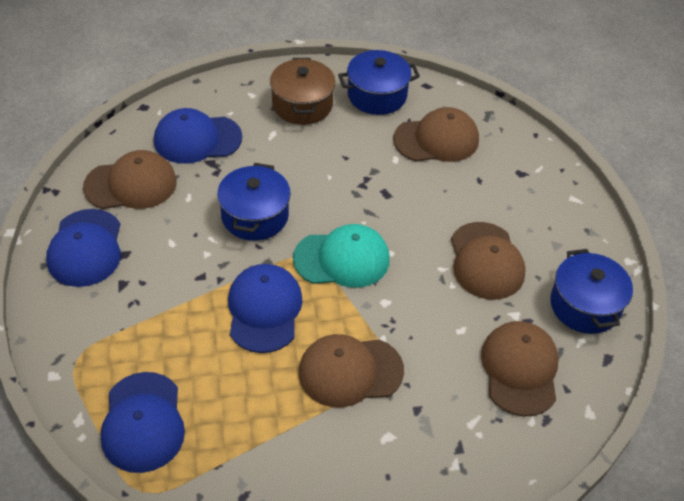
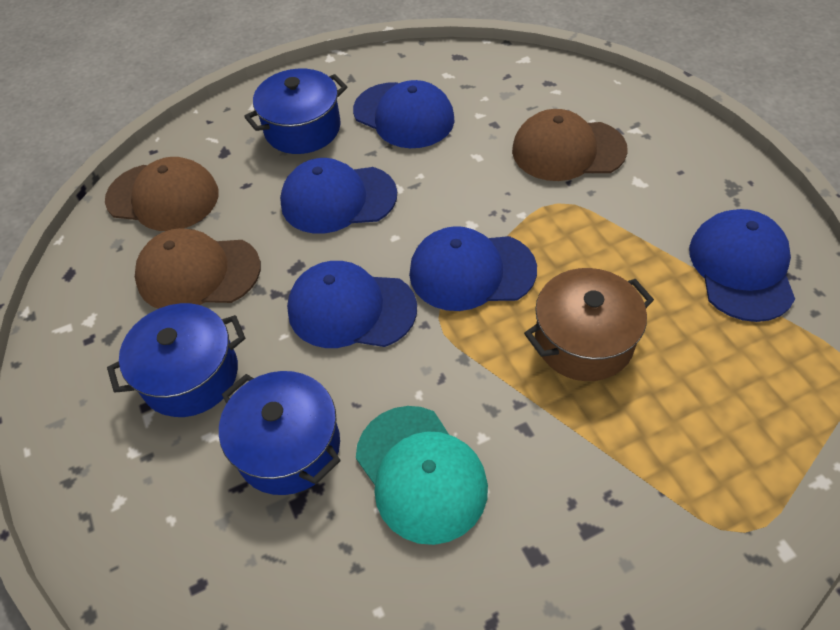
blue cap: [46,209,121,287] [101,372,185,473] [154,108,242,164] [228,264,303,353] = 4 -> [280,158,397,234] [287,261,417,348] [353,80,454,148] [409,226,537,311] [689,209,795,322] = 5
brown cap: [83,150,177,209] [298,334,404,408] [393,107,479,162] [451,222,526,300] [481,321,559,417] = 5 -> [105,157,219,231] [135,228,261,309] [512,109,628,181] = 3

